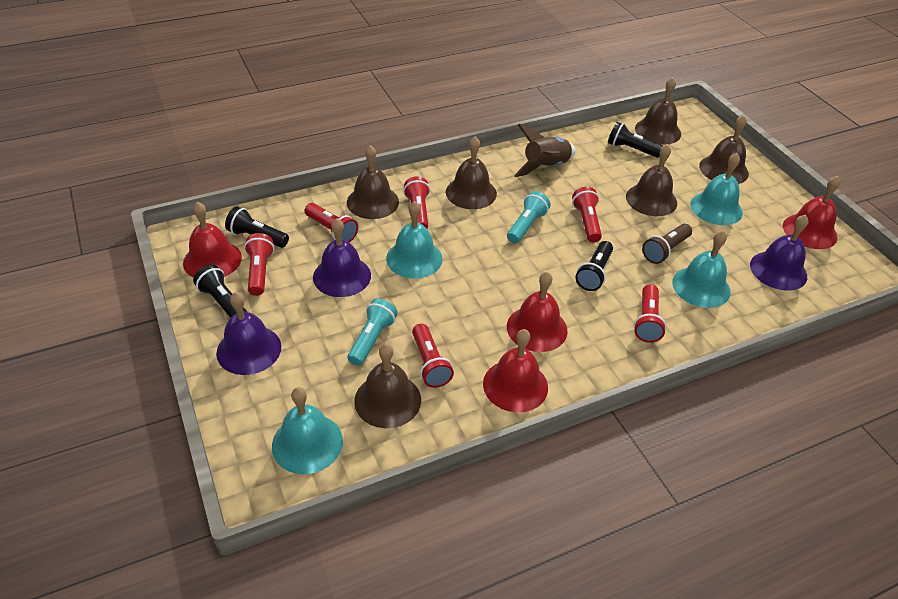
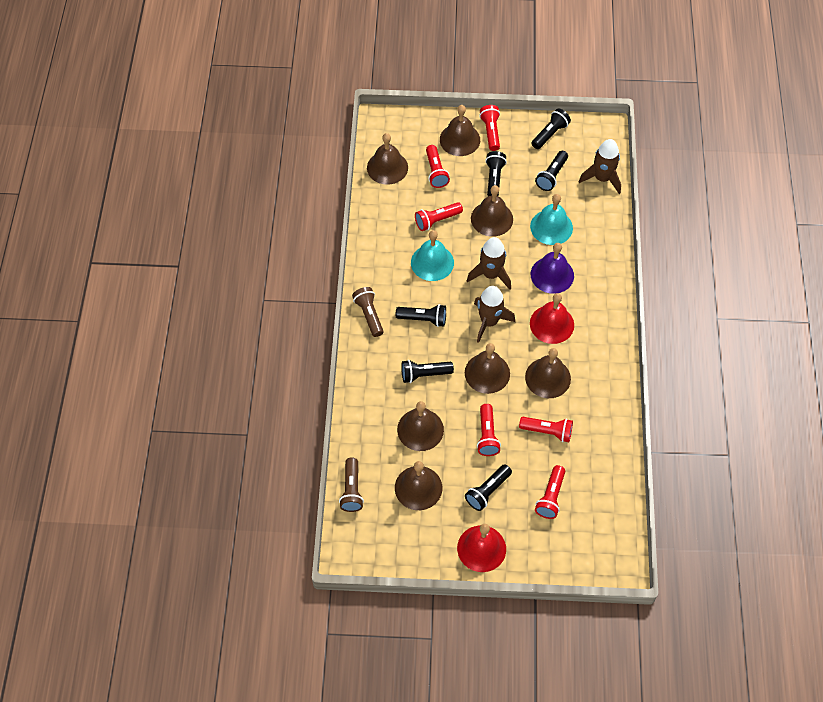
black flashlight: [193,264,247,318] [225,206,289,248] [575,241,613,291] [608,122,663,158] = 4 -> [396,304,446,327] [401,360,454,383] [465,464,512,511] [485,151,507,196] [532,108,571,149] [535,151,568,191] = 6
brown bell: [347,145,399,219] [354,344,421,428] [446,137,497,209] [626,144,677,216] [635,77,681,145] [699,115,749,184] = 6 -> [367,133,408,185] [395,461,442,510] [397,401,444,451] [440,105,480,156] [465,343,510,394] [471,185,513,237] [525,348,571,398] = 7
brown flashlight: [642,224,692,264] = 1 -> [339,457,364,512] [352,287,383,337] = 2
brown rocket: [514,124,575,177] = 1 -> [467,237,511,290] [474,286,515,343] [579,139,621,194] = 3
purple bell: [216,292,281,375] [313,218,371,297] [750,214,809,291] = 3 -> [531,243,574,294] = 1
red bell: [183,202,242,278] [483,329,548,412] [507,272,567,352] [783,176,840,249] = 4 -> [457,524,506,572] [530,293,574,344] = 2
turquoise bell: [272,387,343,474] [386,201,443,279] [672,231,730,308] [690,153,743,225] = 4 -> [411,230,454,281] [530,194,573,245] = 2
turquoise flashlight: [348,299,398,366] [507,191,550,243] = 2 -> none = 0

